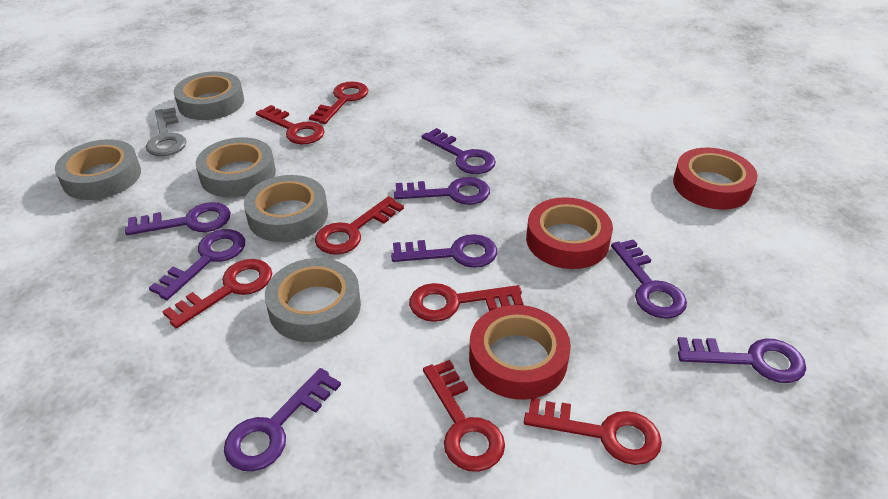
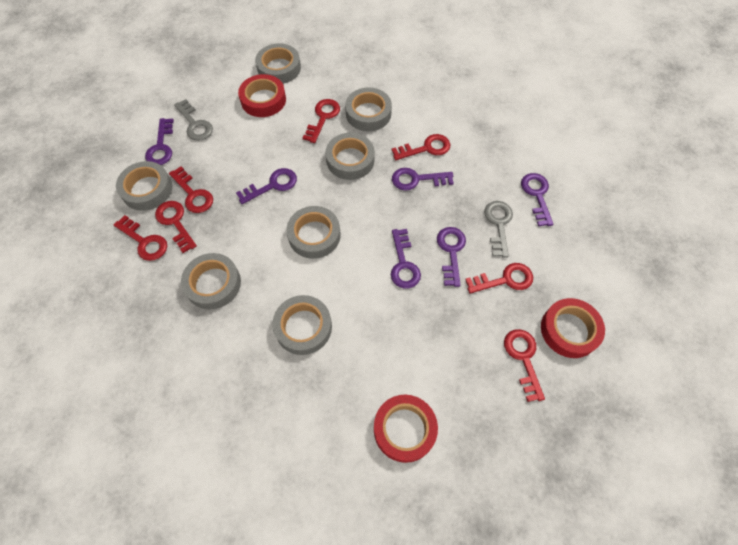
grey key: [146,107,187,156] = 1 -> [174,99,213,141] [484,201,513,258] = 2
grey tape: [55,139,141,200] [174,71,244,120] [196,137,276,198] [244,175,328,242] [265,258,361,342] = 5 -> [116,161,172,211] [181,253,241,309] [255,43,301,84] [272,295,332,355] [286,206,340,259] [325,133,375,180] [345,87,392,131] = 7
purple key: [125,202,231,235] [149,229,245,300] [224,368,341,471] [391,234,497,268] [394,177,490,205] [422,128,496,174] [611,239,687,319] [677,337,806,383] = 8 -> [145,118,174,165] [236,168,297,204] [391,229,421,289] [392,168,454,191] [437,227,466,287] [521,173,554,226] = 6

